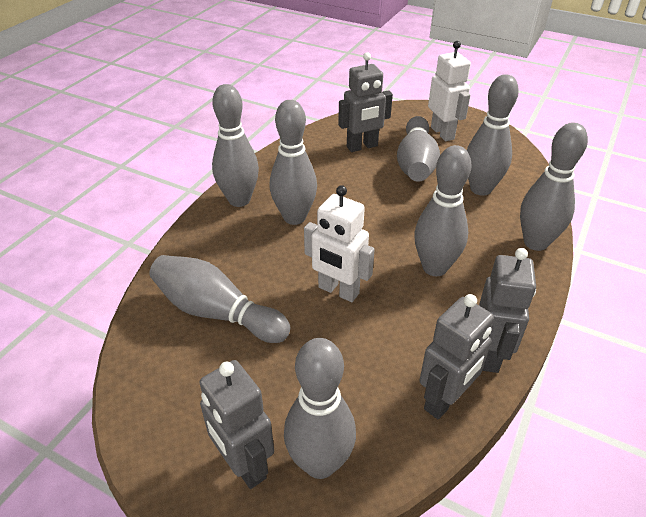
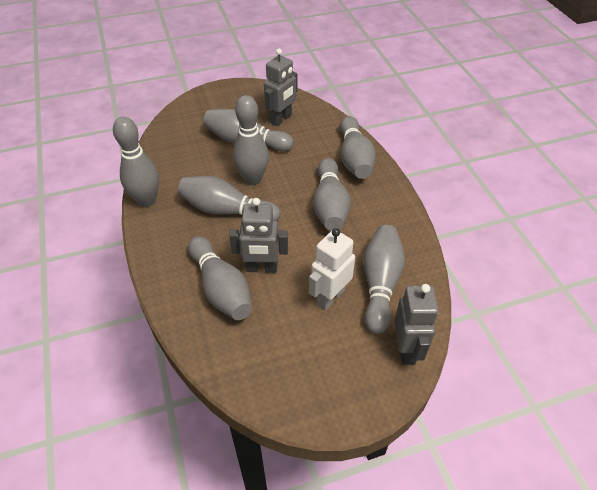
grey robot: [199,360,274,489] [338,52,393,152] [420,294,494,419] [479,248,536,373] = 4 -> [229,198,288,273] [264,48,298,126] [394,284,439,365] = 3
white robot: [304,185,375,302] [428,41,471,141] = 2 -> [309,228,355,310] = 1

